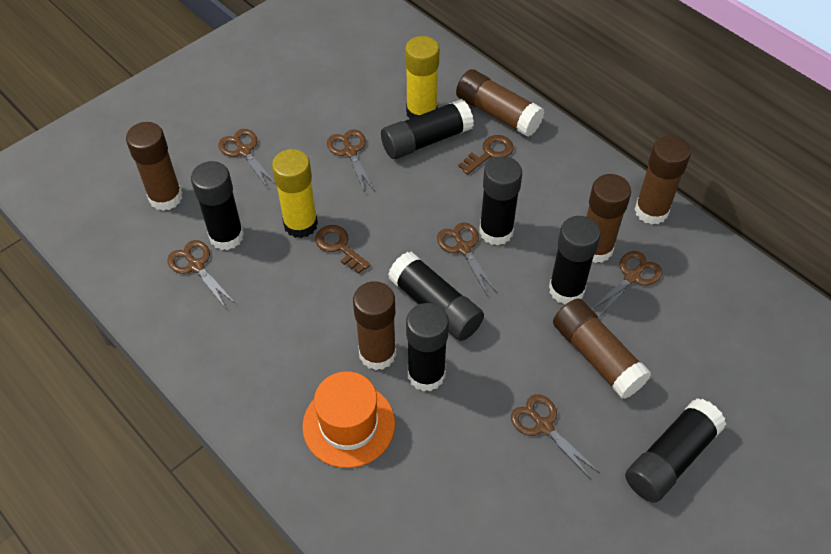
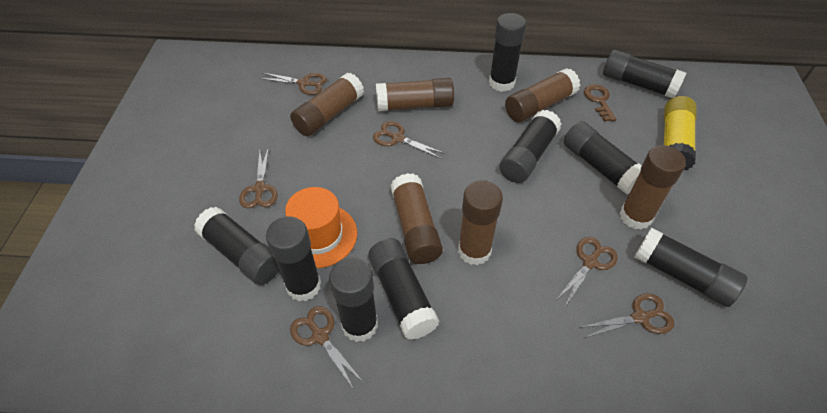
black glue stick: [191,161,244,250] [381,99,474,159] [388,252,484,341] [406,303,449,392] [479,156,522,245] [549,216,601,305] [625,398,726,503] = 7 -> [194,207,279,285] [266,216,321,301] [329,257,378,342] [368,238,440,340] [489,13,526,92] [500,110,561,183] [564,121,642,195] [603,50,686,98] [634,227,748,307] = 9
brown key: [315,225,371,274] [458,135,513,175] = 2 -> [584,84,616,122] = 1
yellow glue stick: [272,149,318,238] [405,36,439,119] = 2 -> [664,96,697,171] = 1

